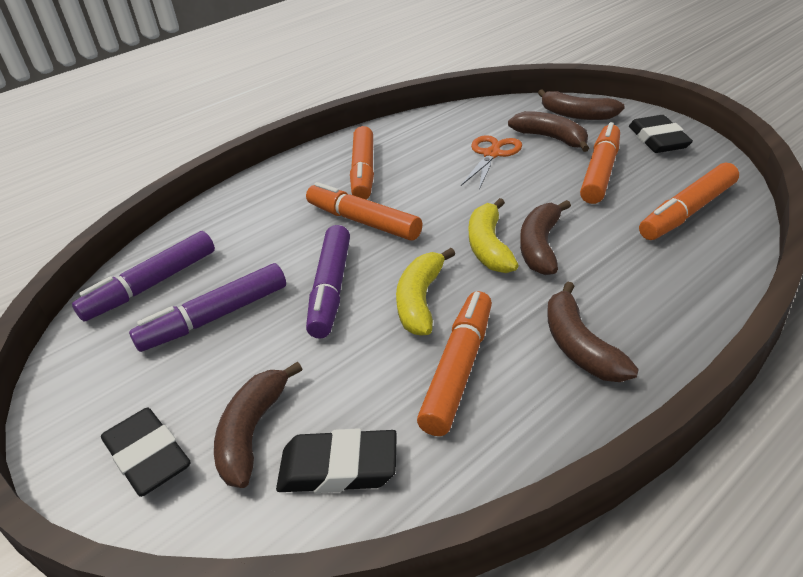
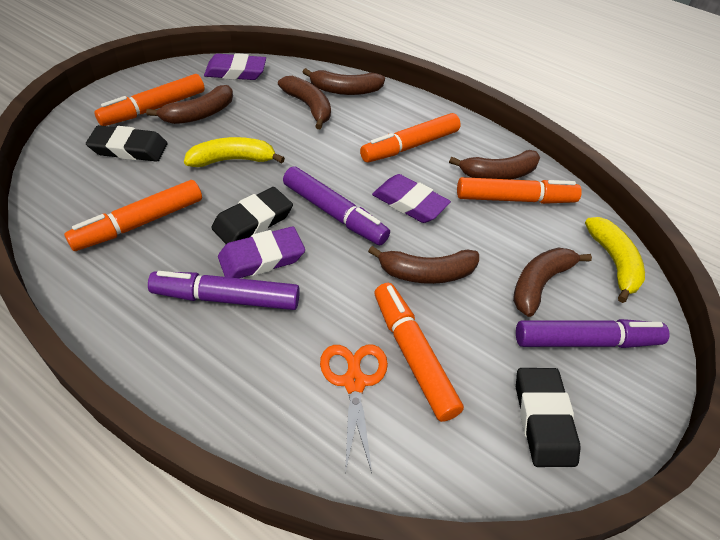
brown banana: [214,362,302,488] [508,111,589,152] [520,200,571,275] [538,89,625,120] [547,281,639,382] = 5 -> [146,85,233,124] [278,76,331,129] [303,68,385,95] [368,246,479,284] [449,150,540,179] [513,247,592,317] = 6
purple eraser: none = 0 -> [204,53,266,80] [218,226,305,278] [372,174,451,223] = 3

